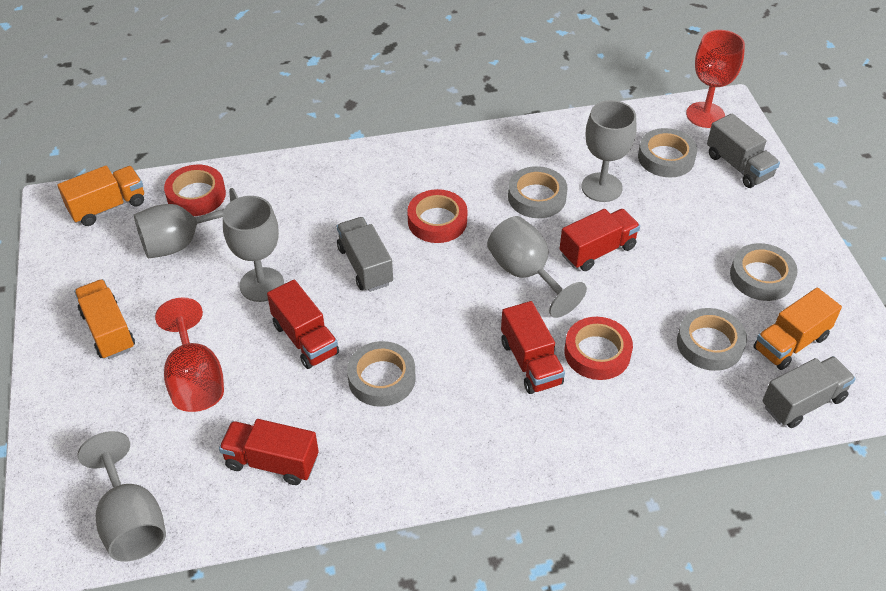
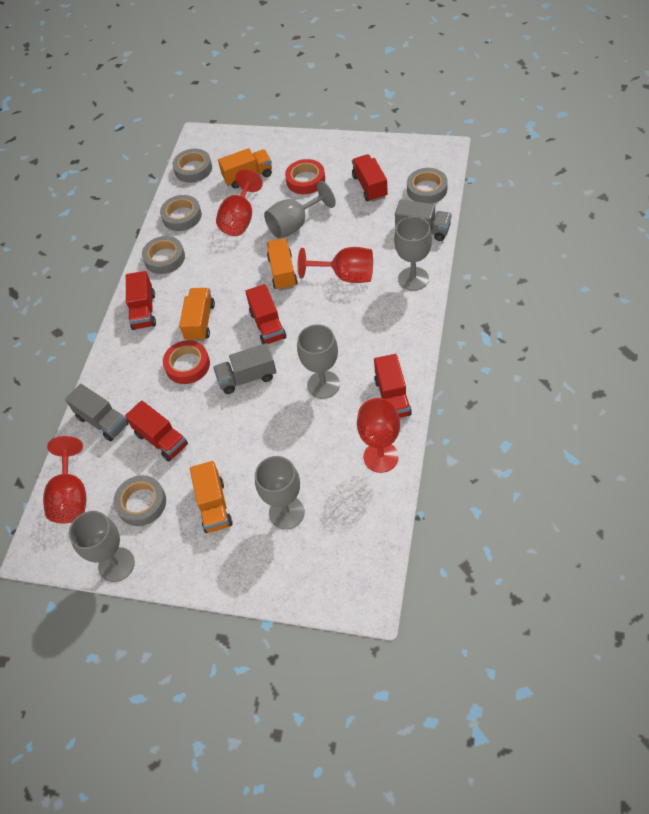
orange truck: [57,166,144,226] [74,279,135,359] [753,288,842,370] = 3 -> [179,288,215,341] [190,461,233,533] [218,148,272,189] [267,238,298,291] = 4
red goblet: [155,297,224,412] [686,30,745,128] = 2 -> [43,436,86,524] [216,169,263,236] [298,247,373,283] [357,398,400,473] = 4
red tape: [164,165,226,216] [407,189,467,243] [564,317,633,380] = 3 -> [163,340,210,384] [285,159,325,194] = 2
red truck: [219,419,319,485] [267,280,339,369] [501,301,565,394] [560,209,640,271] = 4 -> [125,400,188,461] [126,271,156,330] [245,284,286,344] [352,154,388,202] [374,354,412,418] = 5

